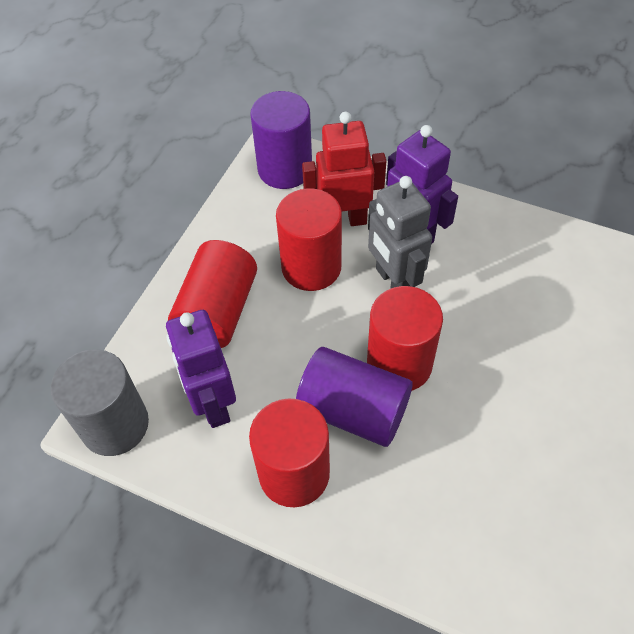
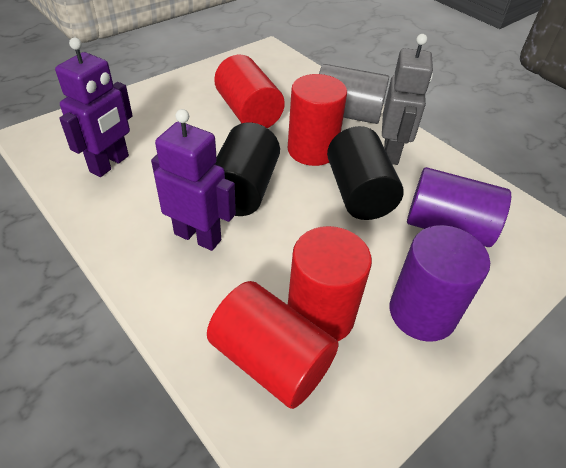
black cylinder: none = 0 -> [215,122,280,216] [327,126,404,220] = 2
red robot: [302,112,386,226] = 1 -> none = 0

